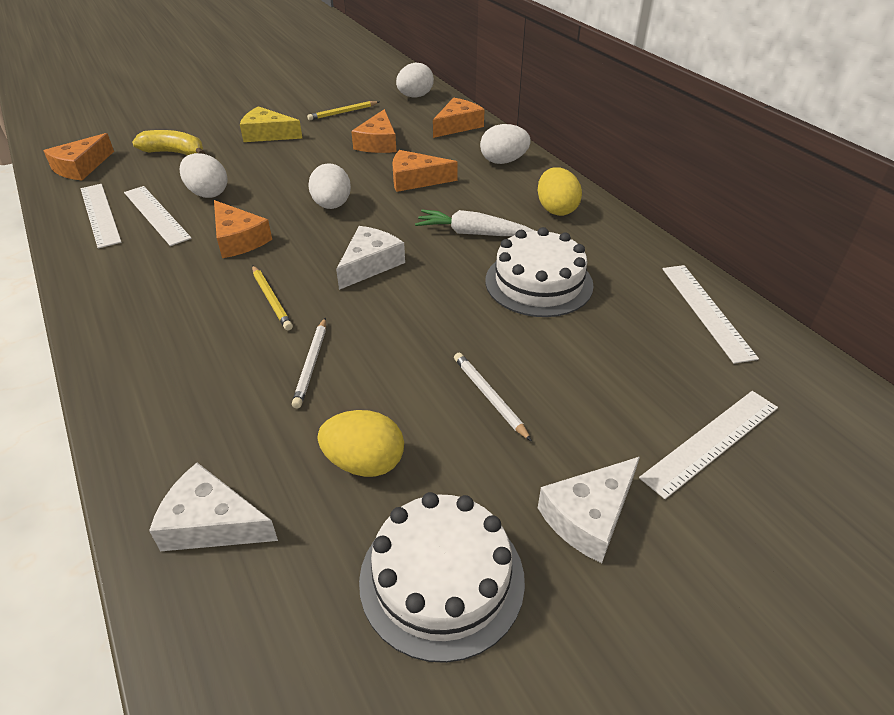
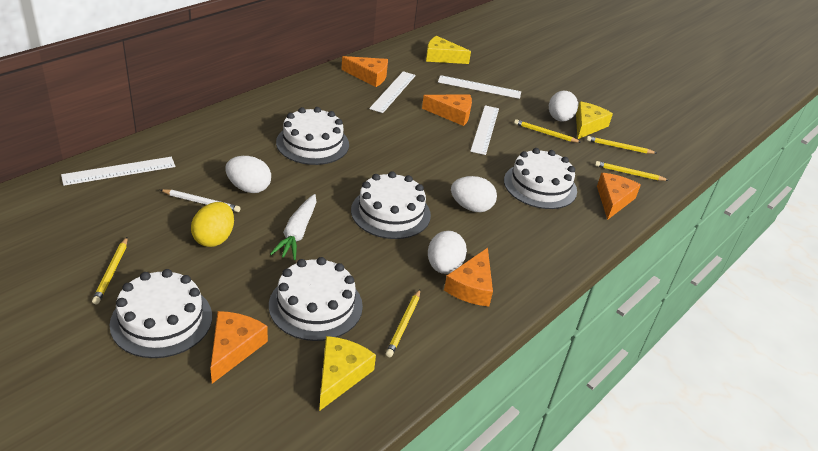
white cake: [359,492,525,663] [485,227,594,317] = 2 -> [109,269,212,358] [269,257,363,341] [276,107,349,165] [351,171,431,239] [504,148,577,209] = 5
white cheese: [149,463,278,551] [336,226,405,290] [538,457,640,563] = 3 -> none = 0
white pencil: [292,318,326,408] [454,353,532,442] = 2 -> [160,189,240,212] = 1
yellow banana: [132,130,205,156] = 1 -> none = 0
yellow cheese: [240,106,303,142] = 1 -> [319,336,376,411] [426,36,471,64] [576,101,613,139] = 3
yellow egg: [317,410,404,477] [538,167,582,216] = 2 -> [191,202,234,247] = 1
yellow pencil: [252,265,293,330] [307,101,379,120] = 2 -> [92,237,128,304] [386,289,420,357] [514,119,582,143] [587,136,656,154] [595,161,669,181] = 5

